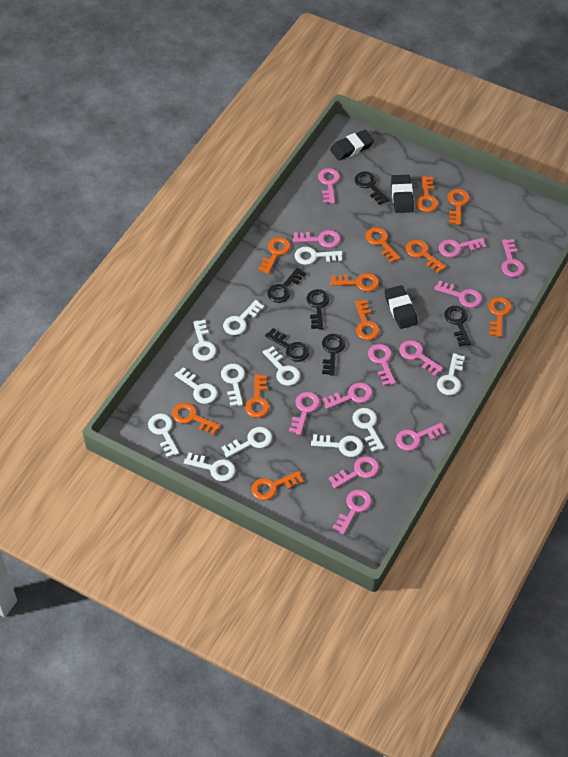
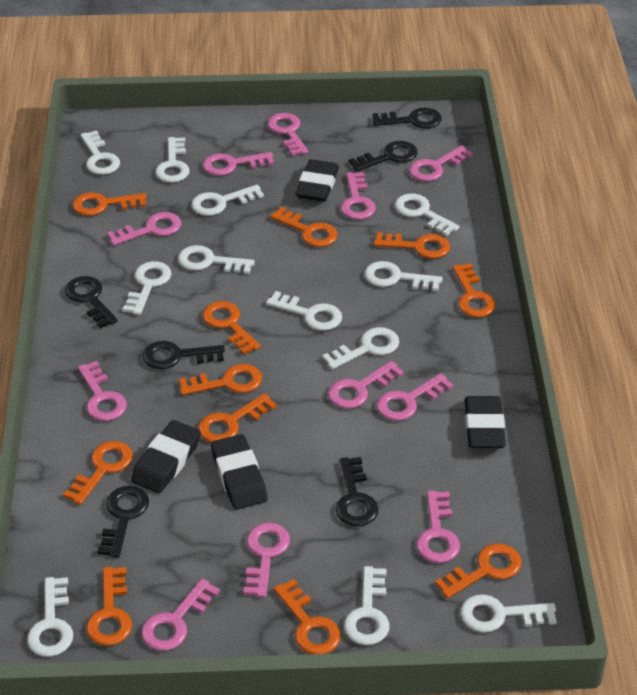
black eraser: [330,130,374,161] [385,285,418,329] [391,175,414,213] = 3 -> [131,420,201,494] [211,434,268,510] [295,159,339,202] [465,396,506,448] = 4
pink key: [289,392,320,435] [293,230,341,248] [318,168,340,204] [322,382,372,409] [329,456,379,488] [332,490,372,535] [368,344,396,386] [396,423,447,451] [399,340,443,376] [434,280,482,308] [439,238,486,257] [501,239,524,277] = 12 -> [78,361,127,421] [107,212,181,246] [141,578,220,651] [203,152,275,176] [243,522,290,598] [268,113,308,156] [328,361,404,409] [340,172,376,220] [377,373,453,421] [409,145,473,181] [416,491,460,563] = 11

